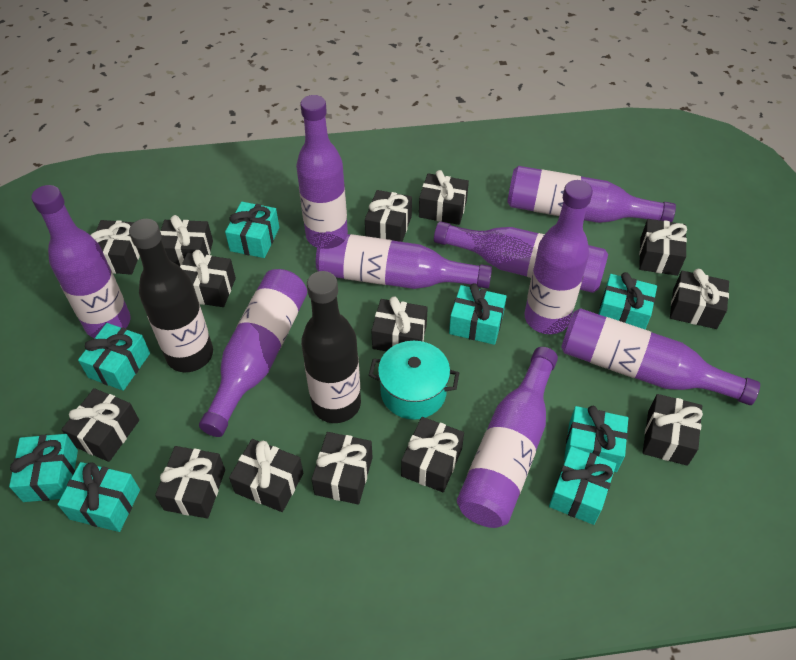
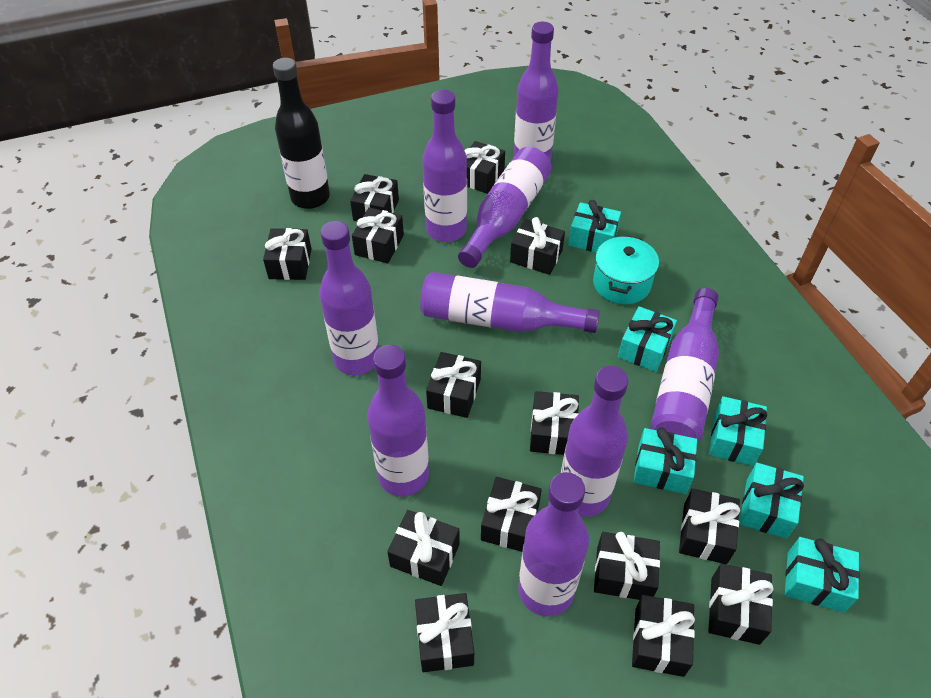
black bottle: [129,219,213,372] [301,271,361,423] = 2 -> [273,58,330,209] = 1
turquoise gift: [9,434,78,502] [57,462,140,532] [78,323,150,391] [225,202,279,258] [449,283,507,345] [549,446,616,525] [564,406,628,472] [599,272,657,329] = 8 -> [568,200,621,252] [618,306,677,372] [634,427,697,494] [709,396,767,466] [740,463,804,539] [785,537,860,612] = 6

